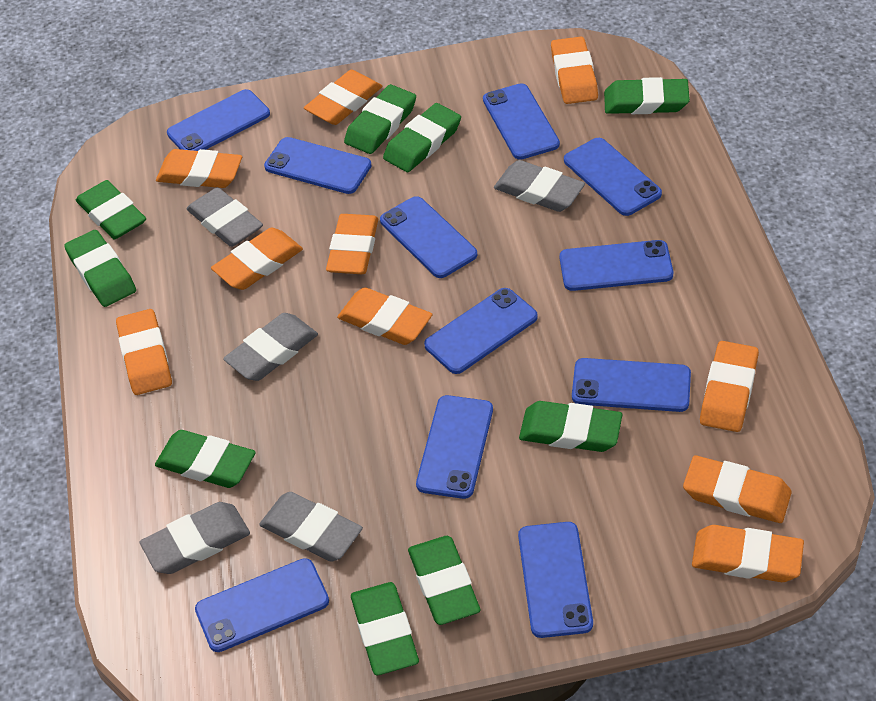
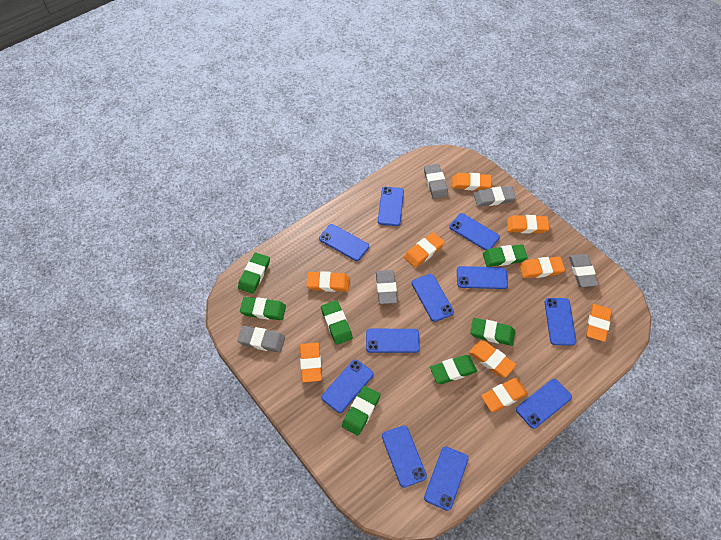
green eraser: [64,230,136,307] [76,180,146,239] [155,430,256,488] [344,84,416,154] [351,582,419,675] [383,103,461,172] [408,536,480,625] [519,401,622,452] [604,77,690,114] = 9 -> [238,252,270,294] [240,297,286,320] [321,300,353,345] [342,386,381,436] [430,355,477,384] [470,318,515,346] [483,244,528,267] = 7
orange eraser: [116,309,172,395] [156,149,242,188] [211,227,303,290] [304,70,382,125] [326,214,378,274] [337,287,433,345] [551,37,598,104] [683,455,792,523] [692,525,804,582] [700,341,759,432] = 10 -> [300,342,322,382] [306,271,350,292] [404,232,445,268] [452,173,492,190] [469,341,516,377] [481,378,528,412] [507,215,549,233] [519,257,565,278] [586,304,612,342] = 9

